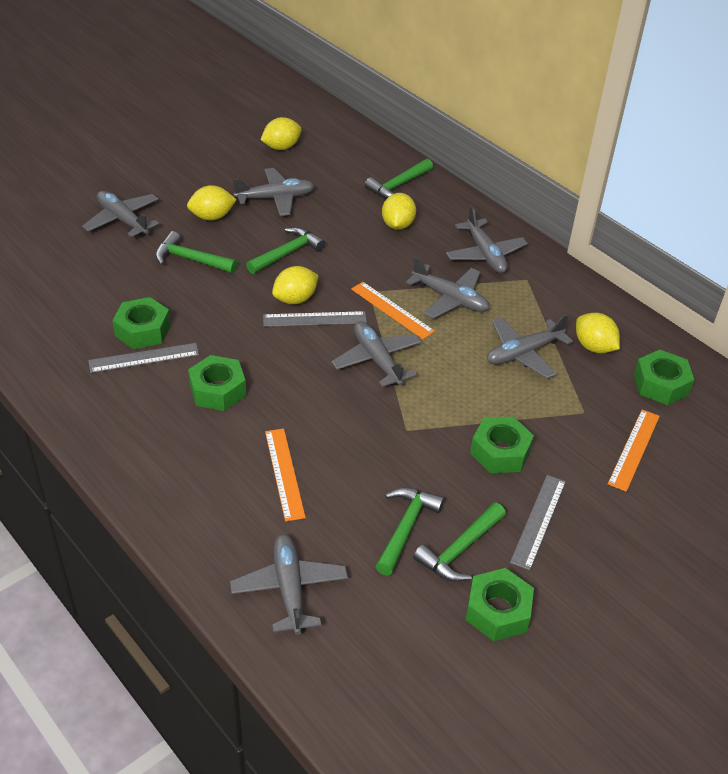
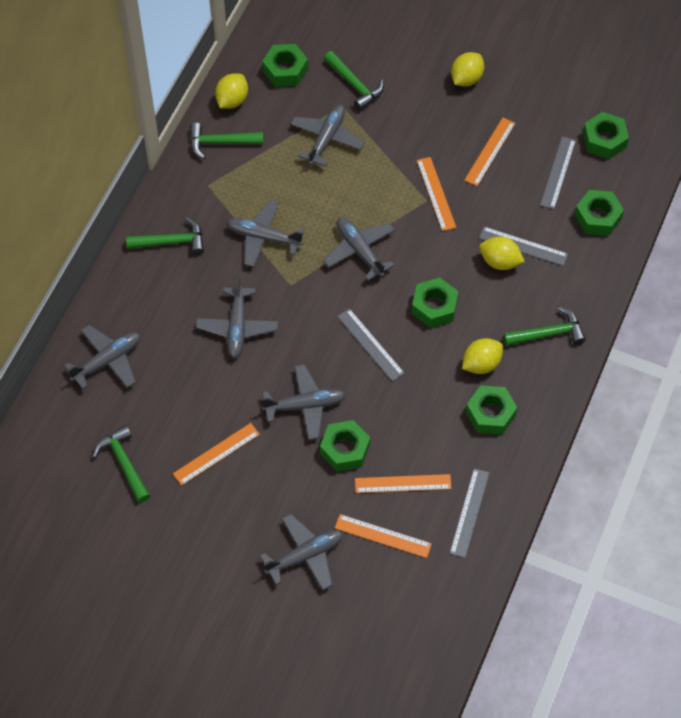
green nut: [112,297,171,349] [188,355,246,411] [466,568,534,641] [470,417,534,473] [634,350,694,405] = 5 -> [262,44,308,87] [320,420,370,472] [412,277,458,328] [466,385,517,435] [574,190,624,236] [583,112,629,159] = 6
grey ruler: [88,343,199,373] [263,311,367,327] [510,475,566,570] = 3 -> [337,308,404,381] [450,468,489,558] [479,227,568,266] [540,136,576,209] = 4
orange ruler: [265,429,306,522] [351,282,435,339] [608,409,660,492] = 3 -> [173,423,260,486] [335,514,432,558] [355,474,452,493] [417,157,456,231] [464,118,516,186] = 5
yellow lemon: [187,185,237,221] [261,117,302,150] [272,266,319,304] [382,193,416,230] [576,313,620,353] = 5 -> [215,73,248,109] [451,52,484,86] [462,338,503,374] [479,236,525,270] = 4

